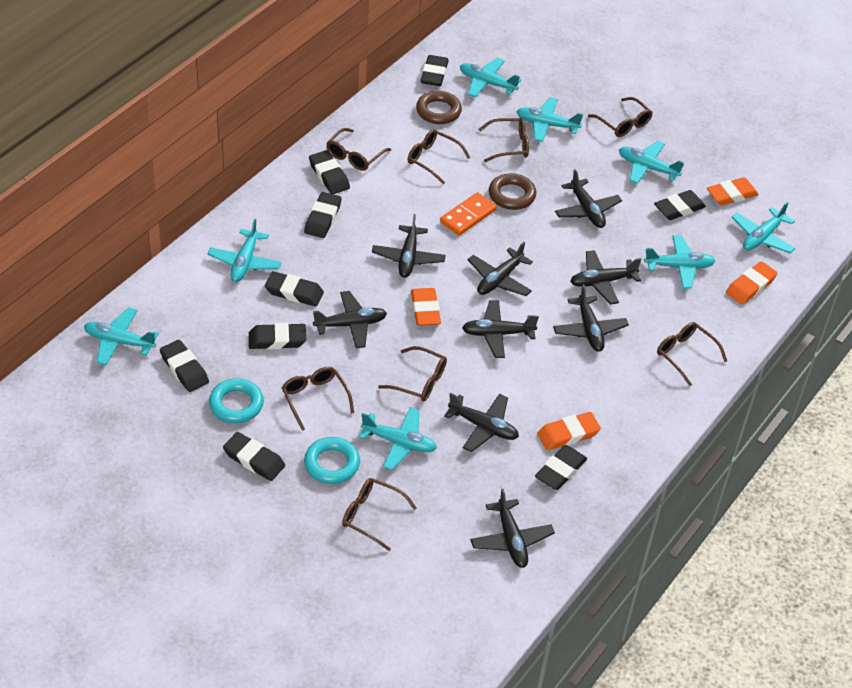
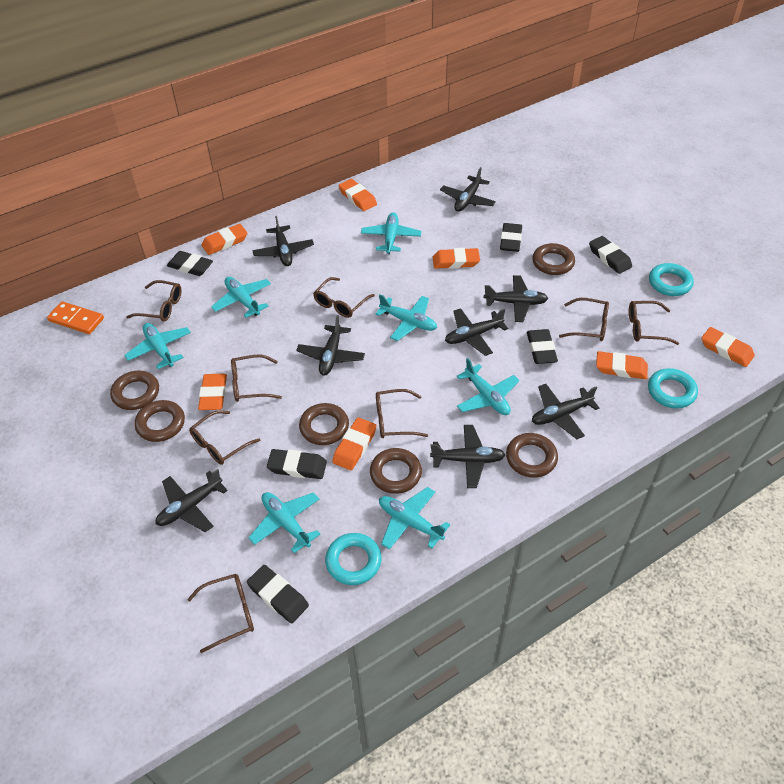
black eraser: [160,340,209,392] [223,432,285,481] [249,323,306,350] [265,271,324,307] [304,192,342,238] [309,150,350,194] [421,55,449,86] [535,445,587,490] [654,190,706,220] = 9 -> [167,251,213,276] [247,565,309,623] [267,449,327,479] [500,223,522,252] [527,329,558,364] [589,236,632,274] = 6
black plane: [313,291,387,348] [372,214,446,278] [444,393,519,452] [462,300,539,358] [468,242,533,296] [470,489,555,568] [553,284,629,352] [555,169,622,228] [570,250,641,305] = 9 -> [156,469,228,532] [252,216,314,266] [296,315,365,376] [430,425,505,488] [440,167,496,212] [445,308,508,356] [484,275,548,322] [532,384,599,439] = 8
brown ring: [416,91,462,124] [489,173,536,210] = 2 -> [110,371,159,410] [135,400,185,442] [299,403,349,445] [370,448,422,494] [506,433,558,478] [532,243,575,275] = 6
orange eraser: [411,288,441,326] [537,412,601,450] [707,177,759,206] [726,261,778,304] = 4 -> [198,374,227,410] [202,224,248,255] [332,417,376,470] [338,179,377,211] [433,248,480,269] [596,351,648,379] [701,327,755,367] = 7
turquoise plane: [84,307,159,365] [207,219,282,282] [359,407,437,470] [460,58,521,98] [516,97,583,142] [619,141,684,184] [644,235,715,289] [732,202,795,253] = 8 -> [124,323,191,369] [211,277,271,318] [248,492,320,553] [361,212,421,254] [376,294,437,341] [379,487,450,550] [457,358,520,415] = 7
turquoise ring: [209,378,264,423] [304,437,360,484] = 2 -> [325,533,382,585] [648,368,698,408] [649,263,694,296] = 3

